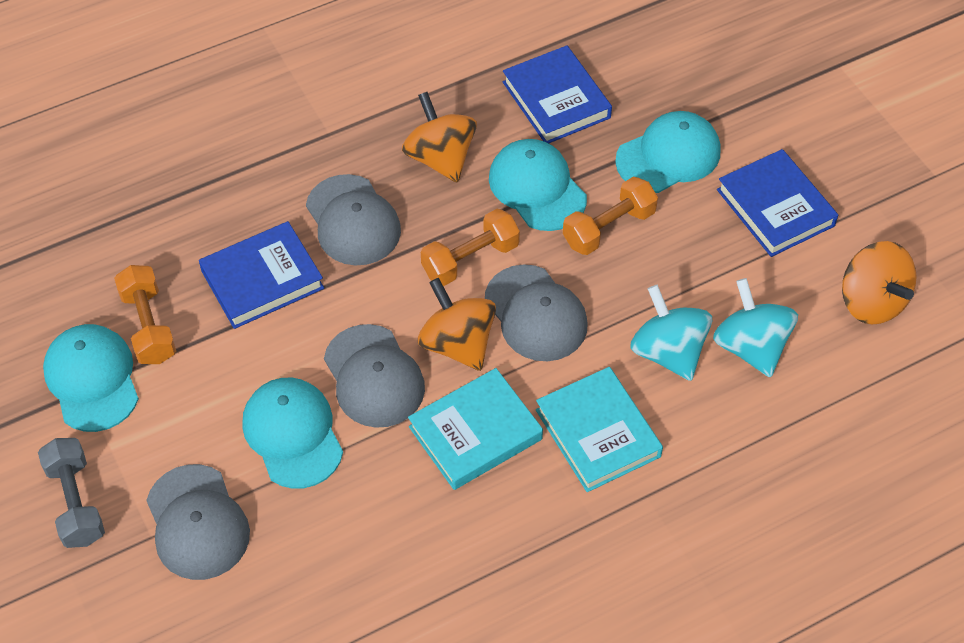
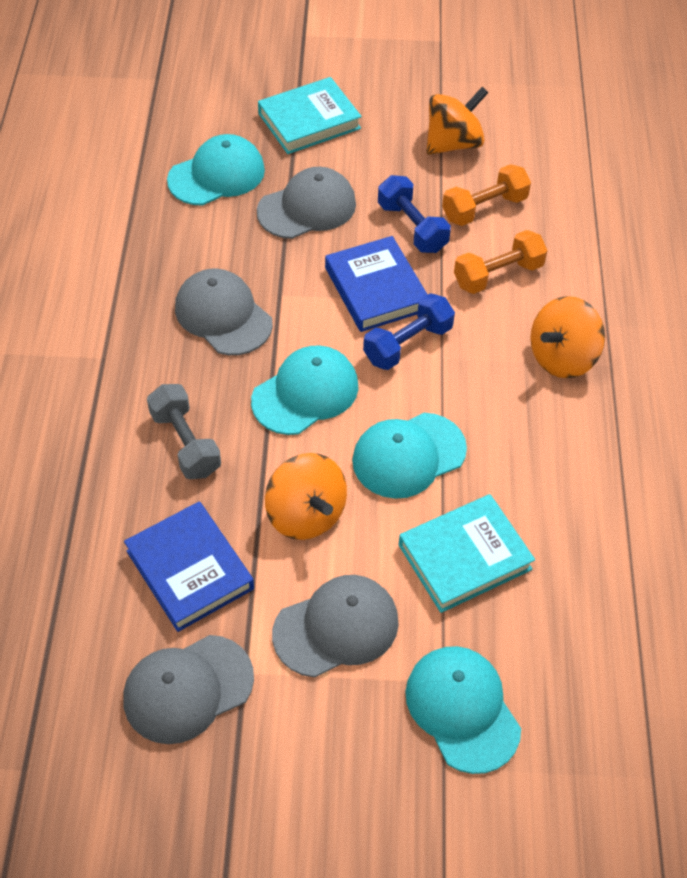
blue book: [199,221,324,329] [503,45,612,143] [717,149,838,257] = 3 -> [124,501,254,632] [325,236,428,332] = 2
blue dumbbell: none = 0 -> [363,294,455,370] [378,175,451,253] = 2
orange dumbbell: [114,265,176,364] [421,209,520,286] [563,177,658,255] = 3 -> [442,164,531,226] [454,230,548,294] = 2
turquoise spinning top: [630,285,712,381] [713,278,798,377] = 2 -> none = 0

